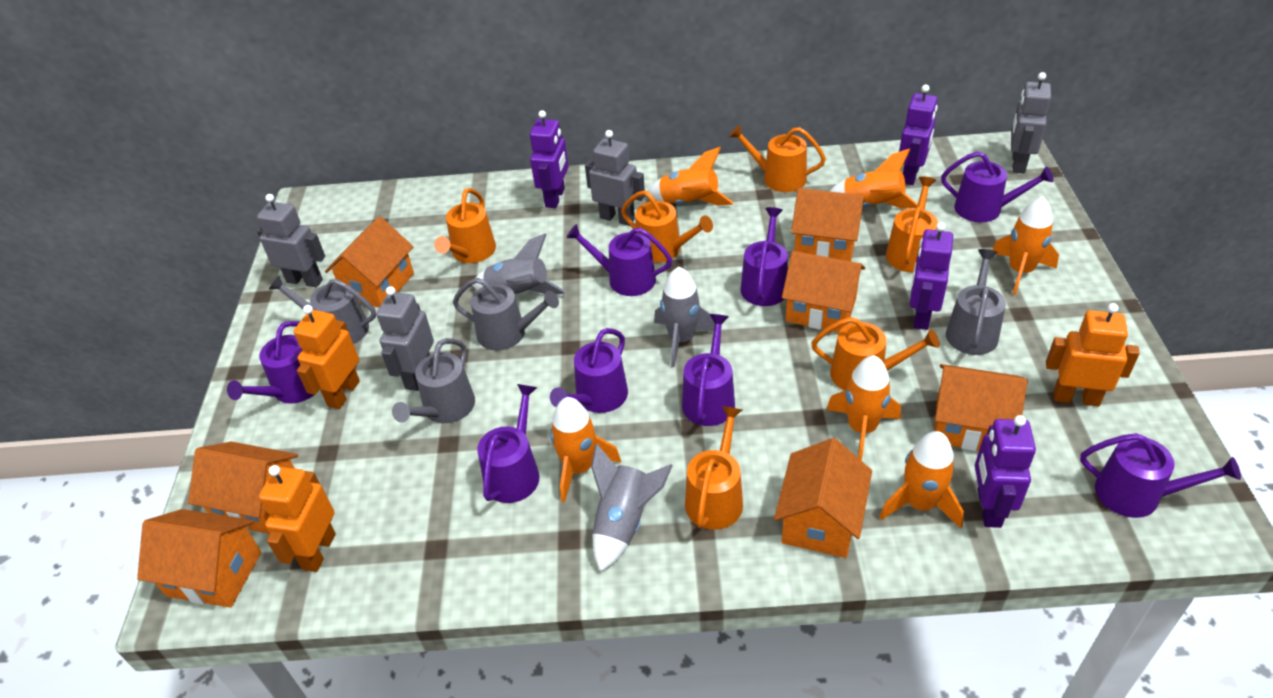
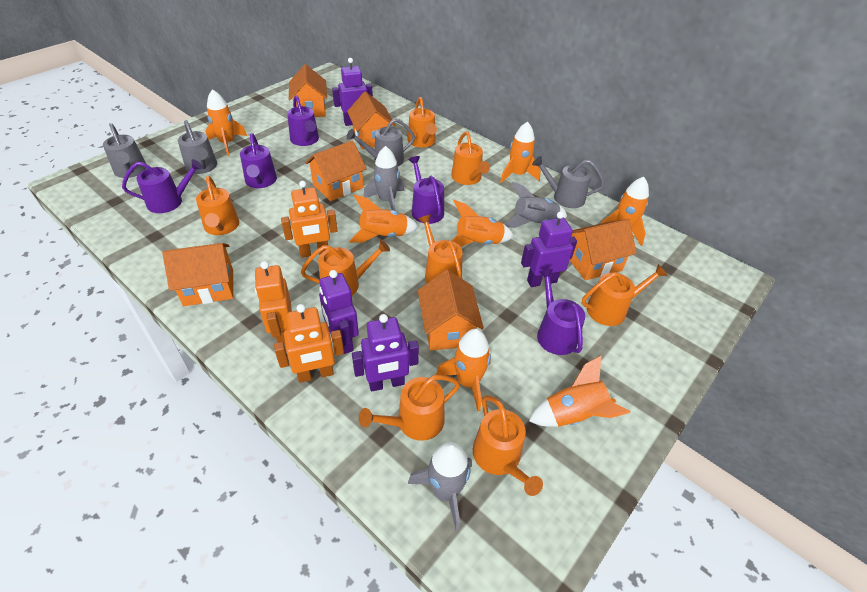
grey robot: [257,194,325,288] [376,286,434,391] [585,130,645,226] [1011,72,1051,173] = 4 -> none = 0
orange house: [137,509,261,608] [188,442,298,534] [325,216,414,308] [774,438,872,558] [782,251,865,333] [791,188,864,261] [934,364,1028,451] = 7 -> [162,243,233,306] [289,64,327,117] [305,140,367,201] [347,91,396,149] [418,270,484,351] [570,219,637,280] = 6
orange rocket: [550,397,621,502] [647,147,734,206] [826,355,901,461] [829,148,918,209] [880,431,964,529] [992,196,1059,295] = 6 -> [205,89,247,156] [349,195,419,243] [436,329,491,411] [451,200,514,247] [500,121,541,183] [529,355,630,427] [602,177,649,246] = 7
orange watering can: [434,188,496,263] [621,190,713,263] [685,406,743,530] [729,125,826,192] [811,317,940,391] [886,176,938,272] = 6 -> [196,176,239,235] [301,240,390,295] [359,375,460,441] [407,97,437,147] [419,215,463,283] [451,132,490,185] [473,395,543,496] [582,264,668,326] = 8
purple watering can: [227,321,314,404] [477,384,539,503] [550,328,628,413] [566,224,672,296] [682,314,735,426] [740,207,788,306] [941,152,1053,222] [1080,433,1241,518] = 8 -> [122,159,203,213] [240,133,277,188] [287,95,319,146] [408,156,444,224] [537,269,585,355] = 5

